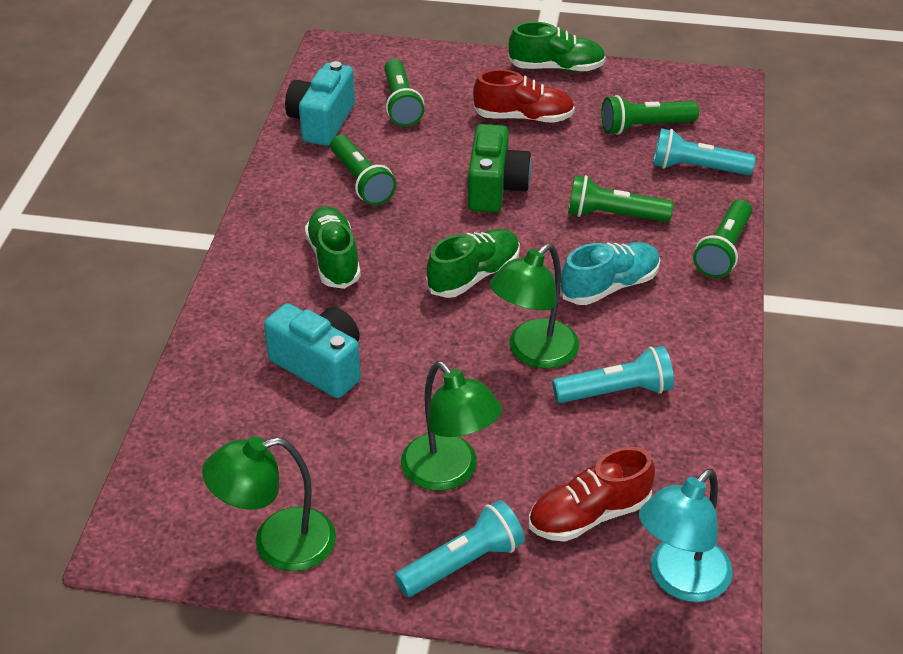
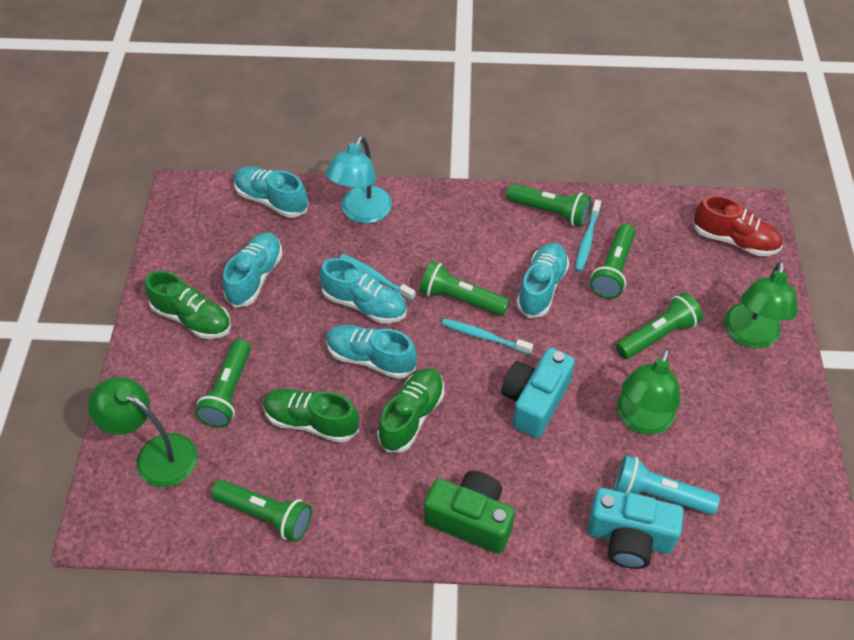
green flashlight: [330,135,396,205] [384,59,424,126] [568,175,674,222] [601,95,699,135] [693,199,752,278] = 5 -> [195,339,251,428] [211,480,312,542] [420,261,510,316] [506,184,591,227] [590,224,635,299] [616,293,703,359] = 6
red shoe: [473,69,575,123] [529,447,655,542] = 2 -> [692,195,782,256] = 1
turquoise flashlight: [395,500,525,597] [552,346,674,403] [653,128,756,175] = 3 -> [614,455,720,515] = 1
turquoise shoe: [560,242,660,305] = 1 -> [223,233,282,308] [234,167,308,218] [320,258,407,323] [326,325,417,379] [516,243,569,318] = 5
turquoise toothbrush: none = 0 -> [339,254,416,301] [441,319,533,354] [575,200,601,272] = 3

